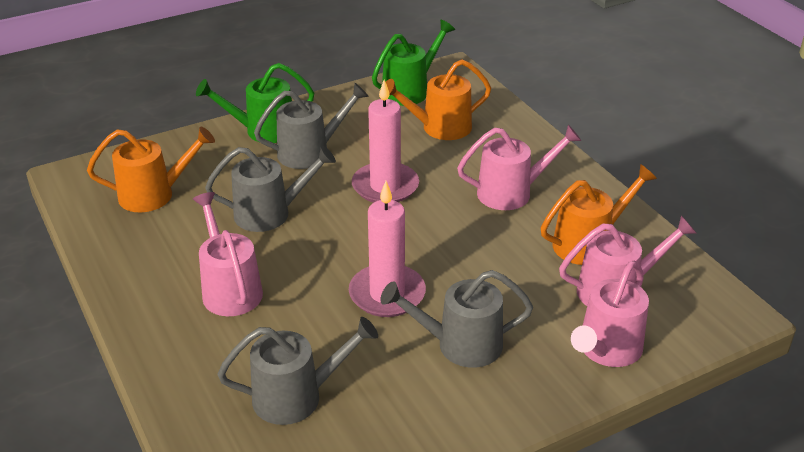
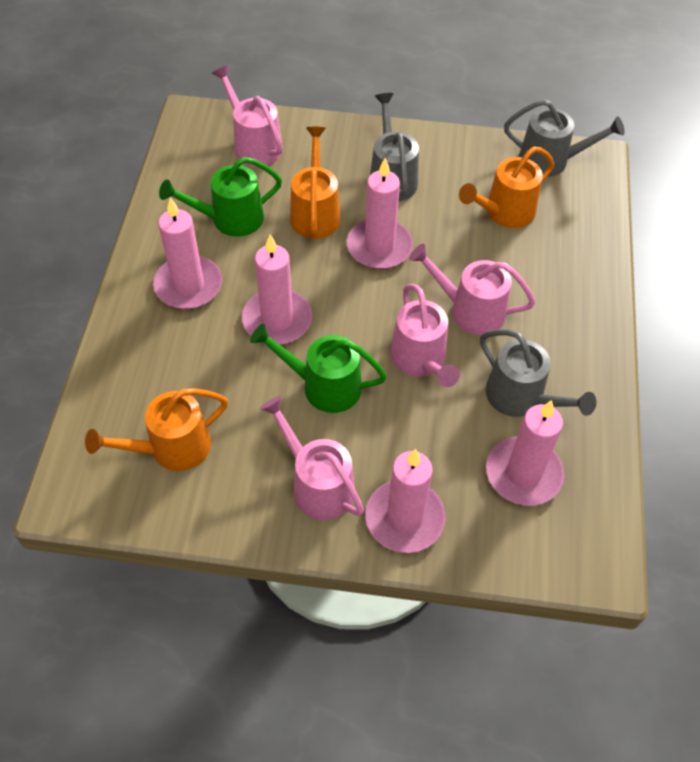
grey watering can: [205,146,336,232] [218,317,378,425] [254,83,369,169] [380,270,533,368] = 4 -> [370,93,419,202] [480,329,597,417] [504,99,625,177] = 3
pink candle: [349,181,426,317] [352,80,419,203] = 2 -> [153,198,222,309] [242,235,312,345] [347,158,413,269] [365,449,446,553] [486,400,564,506] = 5

